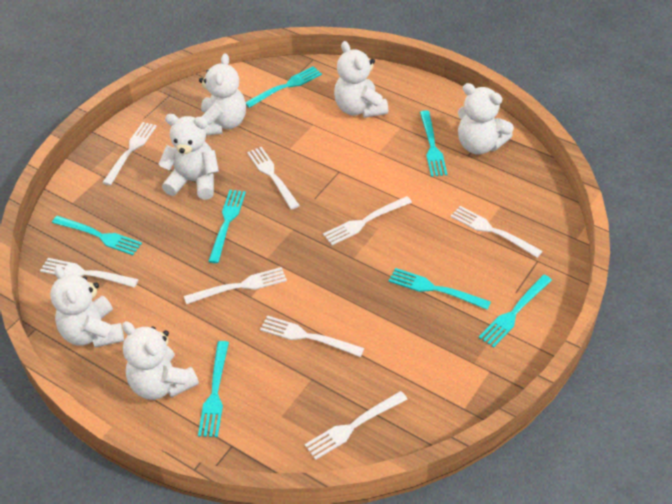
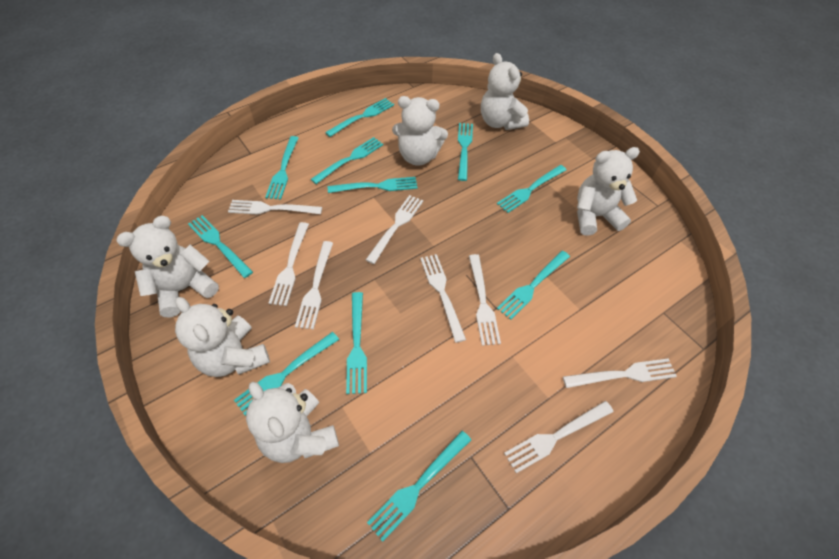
turquoise fork: [52,216,142,255] [198,341,229,437] [208,190,246,263] [246,66,322,108] [389,268,491,310] [420,110,448,177] [479,275,552,347] = 7 -> [188,215,253,278] [234,332,339,416] [265,136,299,200] [311,137,383,184] [325,98,394,137] [328,177,418,193] [346,292,367,394] [367,431,471,542] [458,123,473,181] [497,165,566,213] [497,251,570,320] = 11

